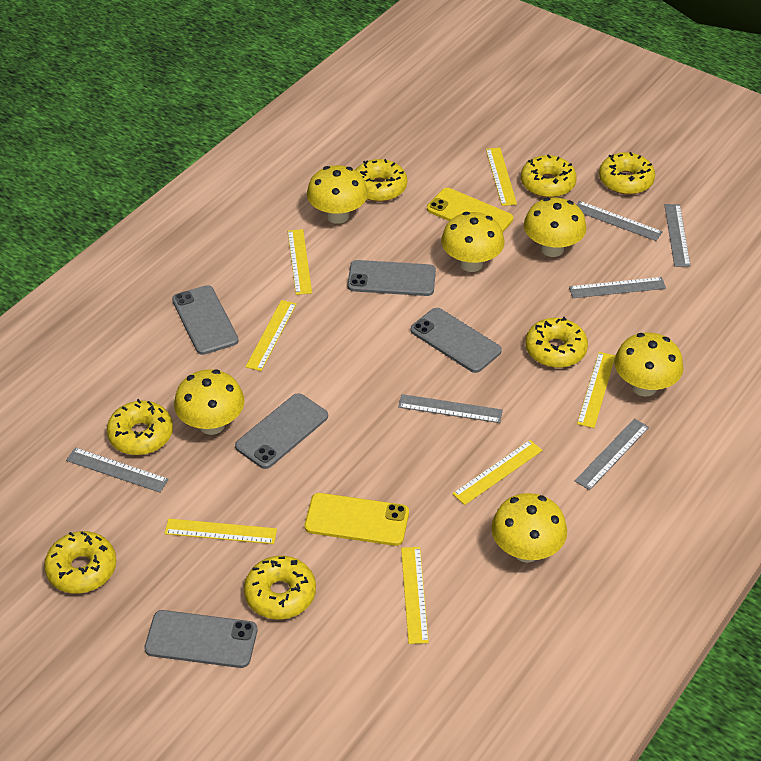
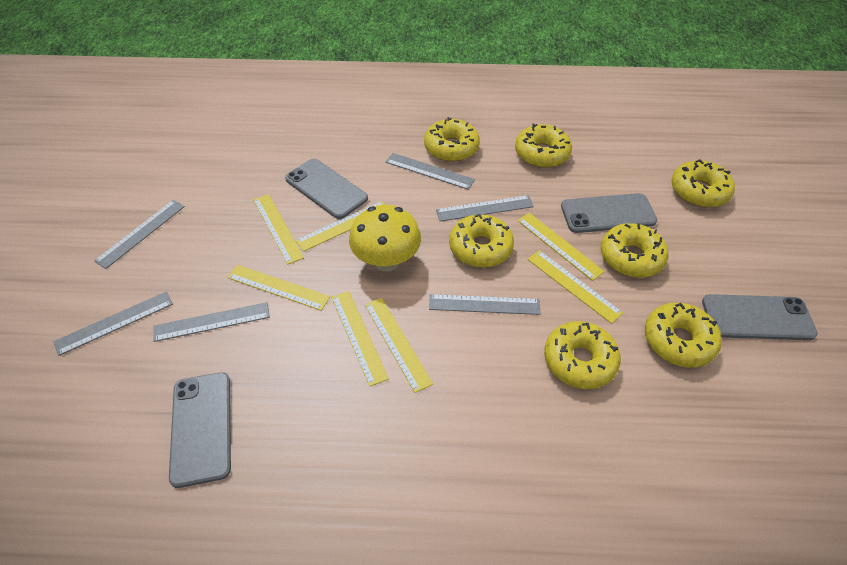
grey phone: [144,610,257,668] [172,285,239,355] [235,393,328,469] [347,260,436,296] [411,308,502,373] = 5 -> [169,372,231,488] [285,159,368,219] [561,193,657,233] [702,294,818,340] = 4
yellow mushroom: [174,369,244,435] [307,165,368,224] [441,212,504,272] [491,493,567,563] [524,198,587,257] [614,332,683,397] = 6 -> [349,205,421,271] = 1
yellow phone: [305,493,409,546] [427,188,513,232] = 2 -> none = 0

